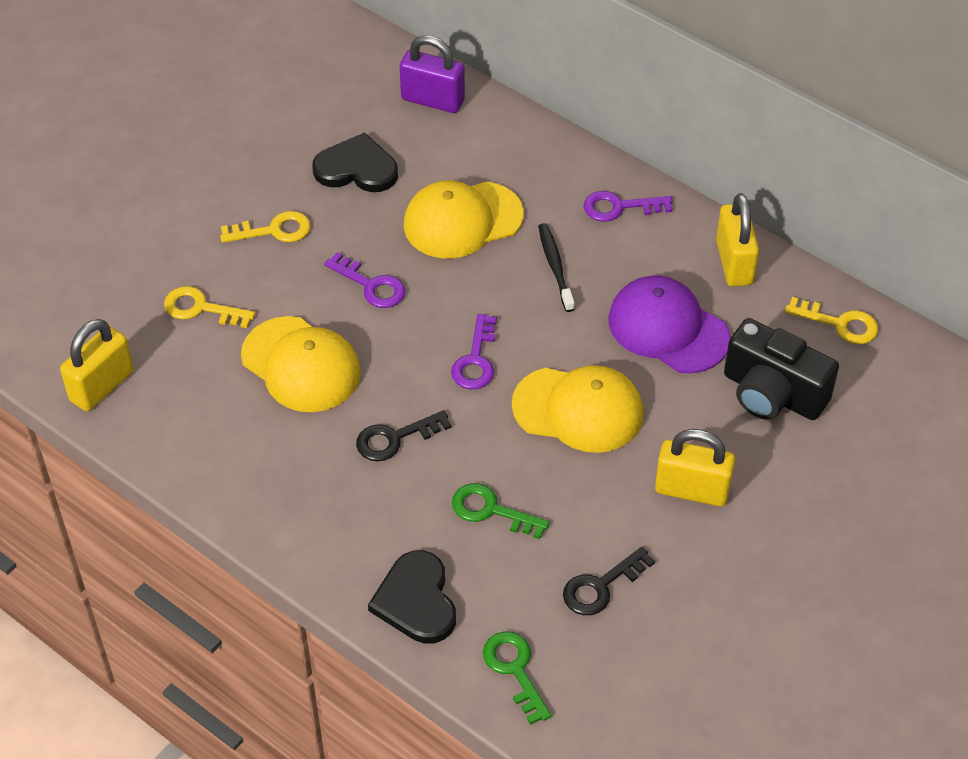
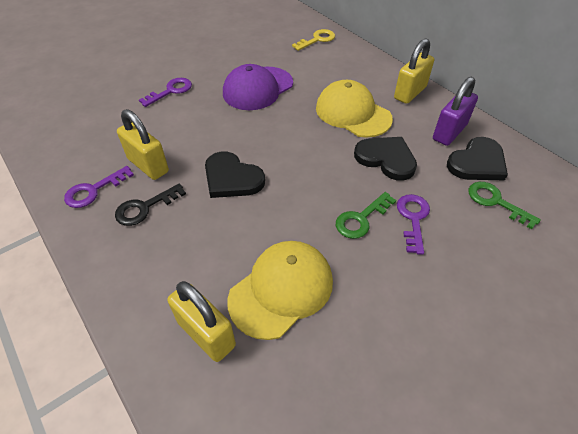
black camera: [724,318,839,420] = 1 -> none = 0
black heart: [312,132,398,192] [368,550,456,644] = 2 -> [205,151,265,198] [354,137,417,181] [447,137,508,180] = 3
black key: [356,410,452,461] [563,547,655,615] = 2 -> [115,183,186,226] = 1
black toothbrush: [538,223,575,312] = 1 -> none = 0
yellow cap: [241,316,361,412] [404,180,524,259] [512,365,643,453] = 3 -> [227,241,333,340] [316,80,393,138] = 2
yellow key: [164,286,255,328] [220,211,310,243] [785,297,878,344] = 3 -> [292,29,335,51] = 1

